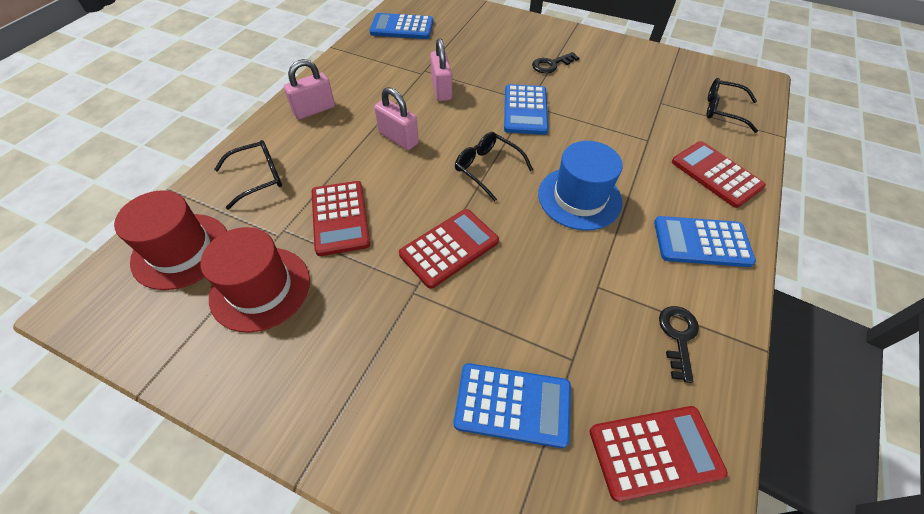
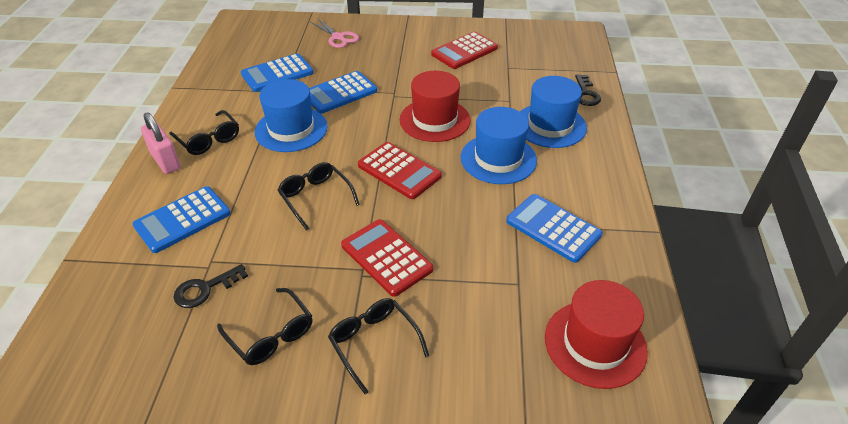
black glasses: [214,140,282,210] [455,132,533,201] [706,78,758,133] = 3 -> [169,110,239,155] [217,288,313,365] [278,162,360,231] [328,298,429,394] = 4
blue hat: [538,141,623,231] = 1 -> [255,79,328,152] [461,107,537,184] [520,76,587,148] = 3
pink padlock: [284,59,335,120] [374,87,419,150] [430,38,452,101] = 3 -> [141,112,181,174] = 1
pink scissors: none = 0 -> [310,18,359,48] = 1
red calculator: [311,181,370,256] [399,209,499,289] [589,406,728,502] [672,141,766,208] = 4 -> [341,219,433,297] [358,142,442,199] [431,32,498,69] = 3

